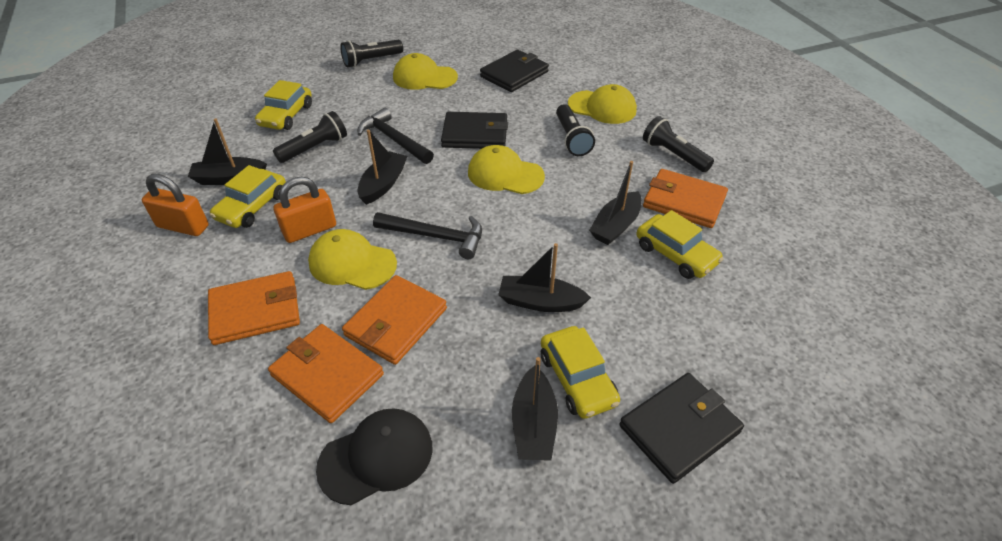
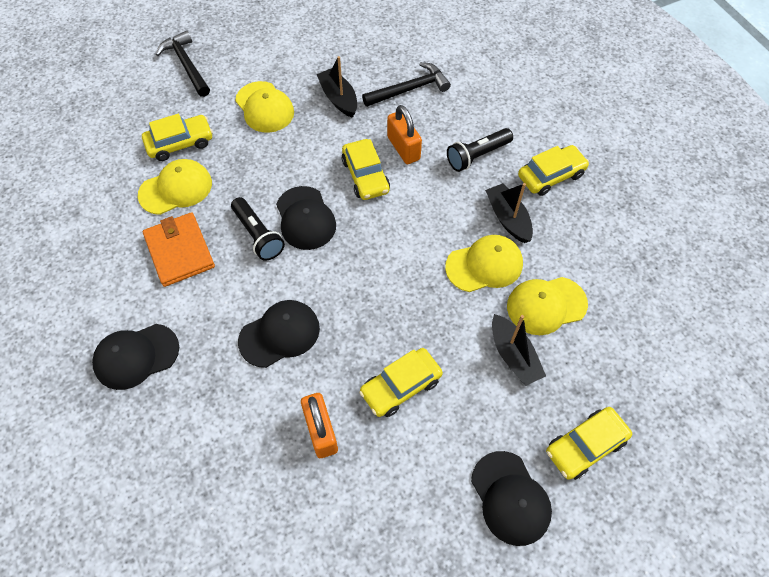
black boat: [188,119,267,185] [357,130,408,205] [498,243,591,312] [512,357,558,461] [589,161,642,245] = 5 -> [317,56,357,118] [485,183,533,243] [492,314,546,386] = 3
black cap: [316,408,433,505] = 1 -> [92,324,179,390] [238,300,320,368] [276,186,336,250] [471,451,552,546] = 4
black flashlight: [273,111,347,163] [340,40,403,67] [556,104,595,156] [643,116,714,172] = 4 -> [231,197,285,261] [447,128,513,172] = 2
black wallet: [441,112,508,149] [480,50,549,92] [619,373,744,484] = 3 -> none = 0
orange wallet: [208,271,300,345] [268,324,384,423] [342,275,447,365] [643,169,728,228] = 4 -> [143,212,215,287] = 1
yellow car: [210,165,286,228] [255,80,312,130] [541,326,620,419] [637,210,723,279] = 4 -> [142,114,213,161] [342,139,390,200] [359,348,443,417] [518,145,589,196] [546,407,632,480] = 5

